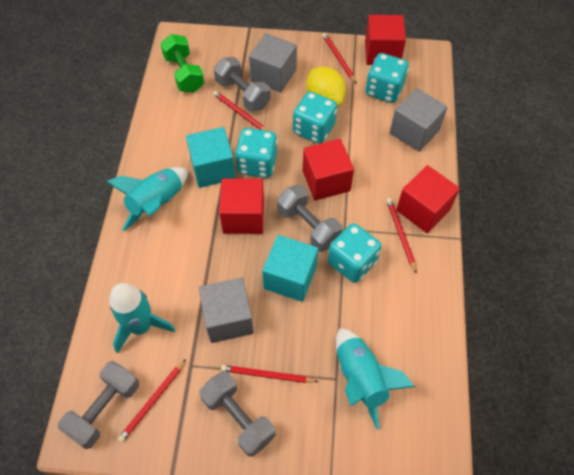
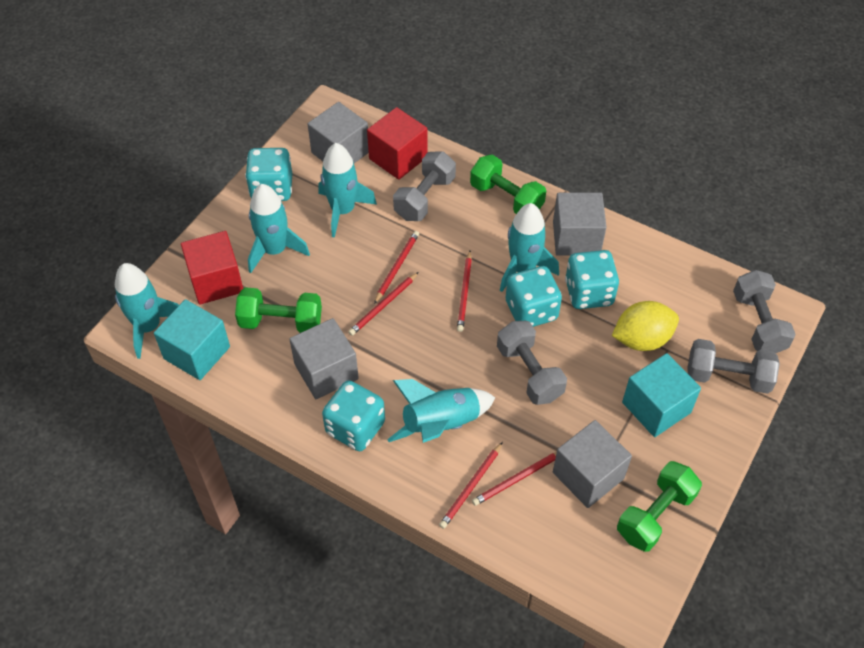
green dumbbell: [160,34,204,93] = 1 -> [235,287,322,333] [470,155,546,214] [617,461,702,552] = 3
grey cube: [199,278,254,343] [249,33,297,93] [390,88,448,152] = 3 -> [289,318,359,399] [308,102,369,163] [553,193,606,256] [553,420,632,508] = 4
red cube: [219,178,264,234] [303,139,354,201] [365,15,406,65] [396,165,460,233] = 4 -> [181,231,243,305] [367,107,428,180] = 2
turquoise rocket: [106,167,188,232] [109,283,175,354] [336,328,415,430] = 3 -> [115,263,179,359] [248,184,310,273] [318,143,377,238] [387,379,495,443] [500,203,559,292] = 5

